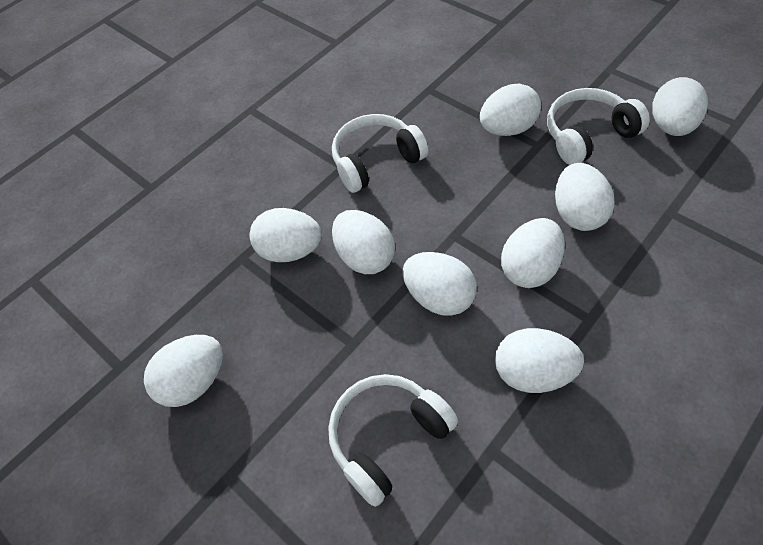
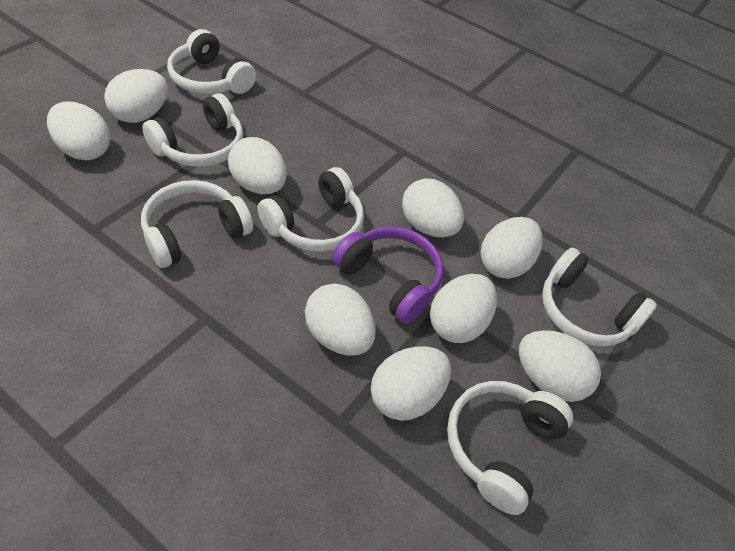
purple headphones: none = 0 -> [332,226,443,324] = 1
white headphones: [328,374,458,507] [332,114,428,193] [547,88,650,165] = 3 -> [141,180,253,268] [142,93,243,167] [167,29,256,94] [257,167,364,252] [447,381,573,515] [542,248,657,346] = 6

